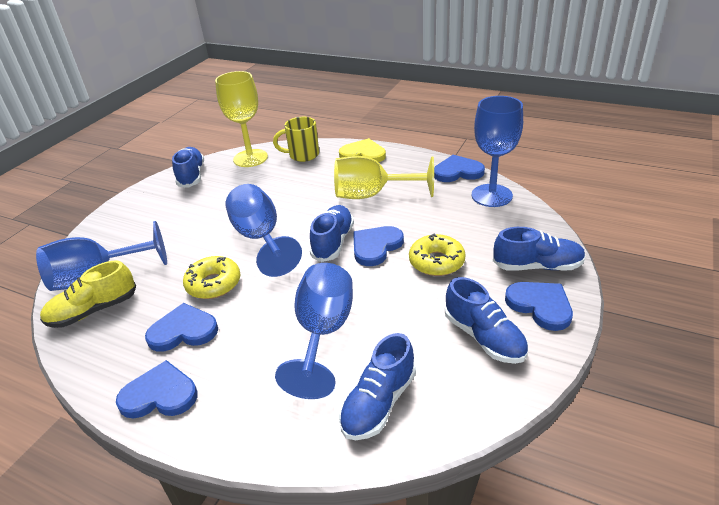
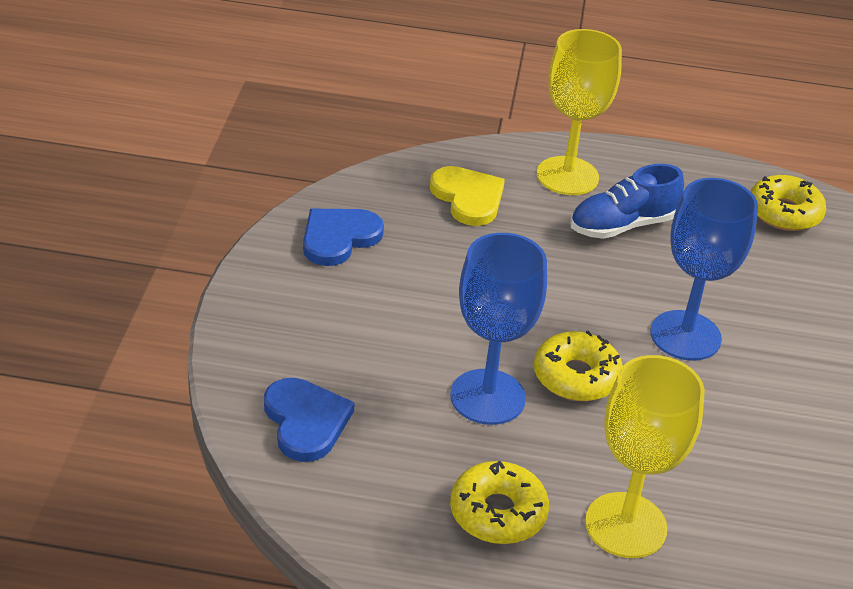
blue goblet: [36,221,167,291] [225,184,302,277] [275,263,353,399] [472,96,523,207] = 4 -> [450,233,547,425] [650,178,758,361] = 2
blue heart: [116,360,197,419] [145,303,218,352] [353,226,404,266] [434,155,485,182] [505,282,573,331] = 5 -> [264,378,355,462] [303,209,384,266] = 2
blue shoe: [172,147,204,188] [310,205,354,262] [339,333,416,440] [445,277,528,364] [493,227,586,271] = 5 -> [570,164,684,239] = 1
yellow donut: [183,256,240,299] [409,234,466,276] = 2 -> [450,461,549,544] [534,330,623,401] [750,175,826,231] = 3
yellow mug: [273,117,319,162] = 1 -> none = 0
yellow shoe: [40,260,136,328] = 1 -> none = 0

